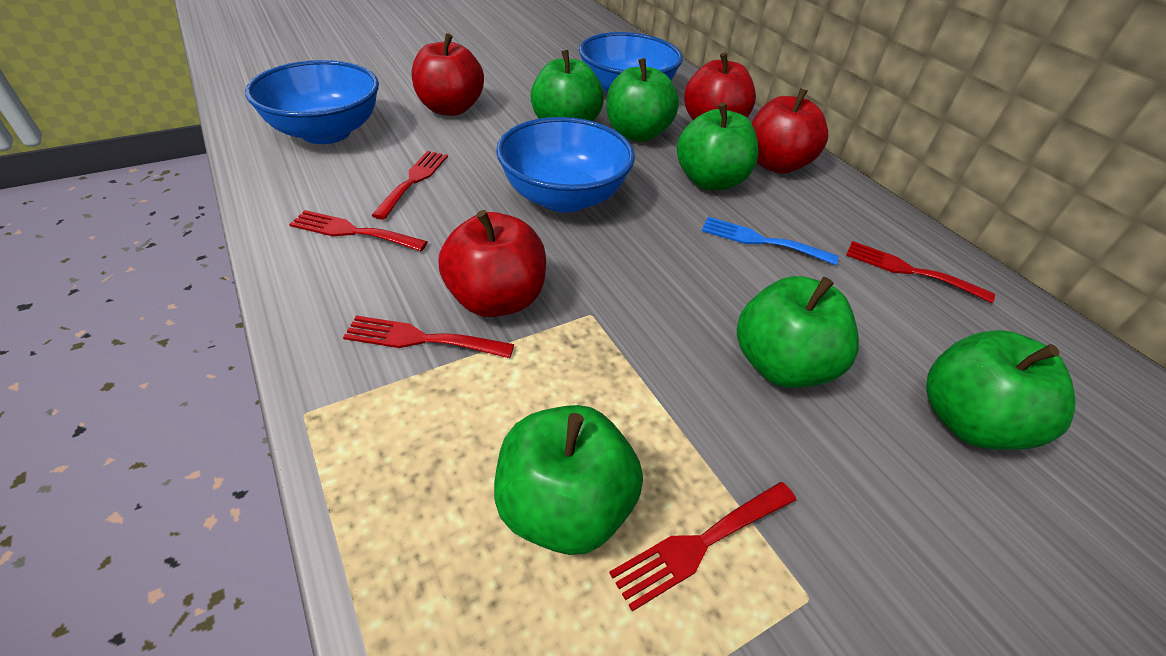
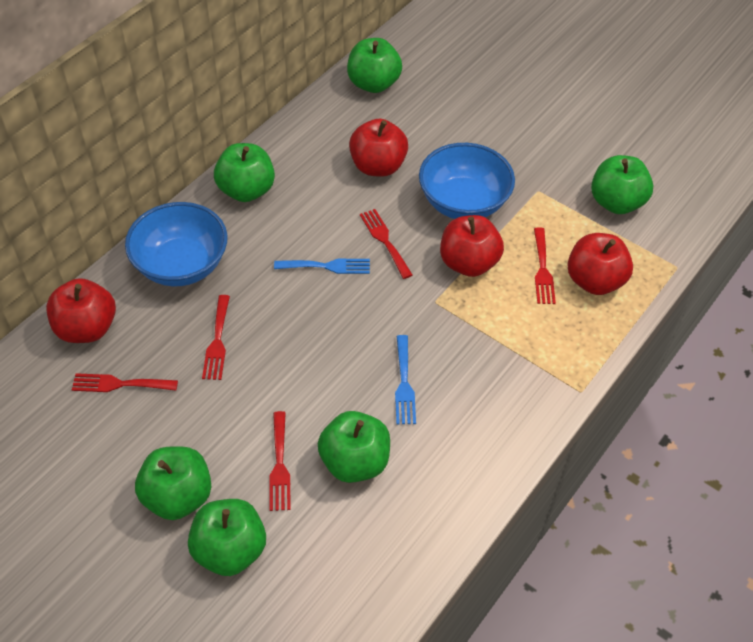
blue bowl: [245,60,379,144] [496,117,635,213] [579,32,683,94] = 3 -> [125,202,228,287] [419,143,515,219] = 2
blue fork: [702,217,839,265] = 1 -> [274,259,370,274] [395,335,416,424] = 2

